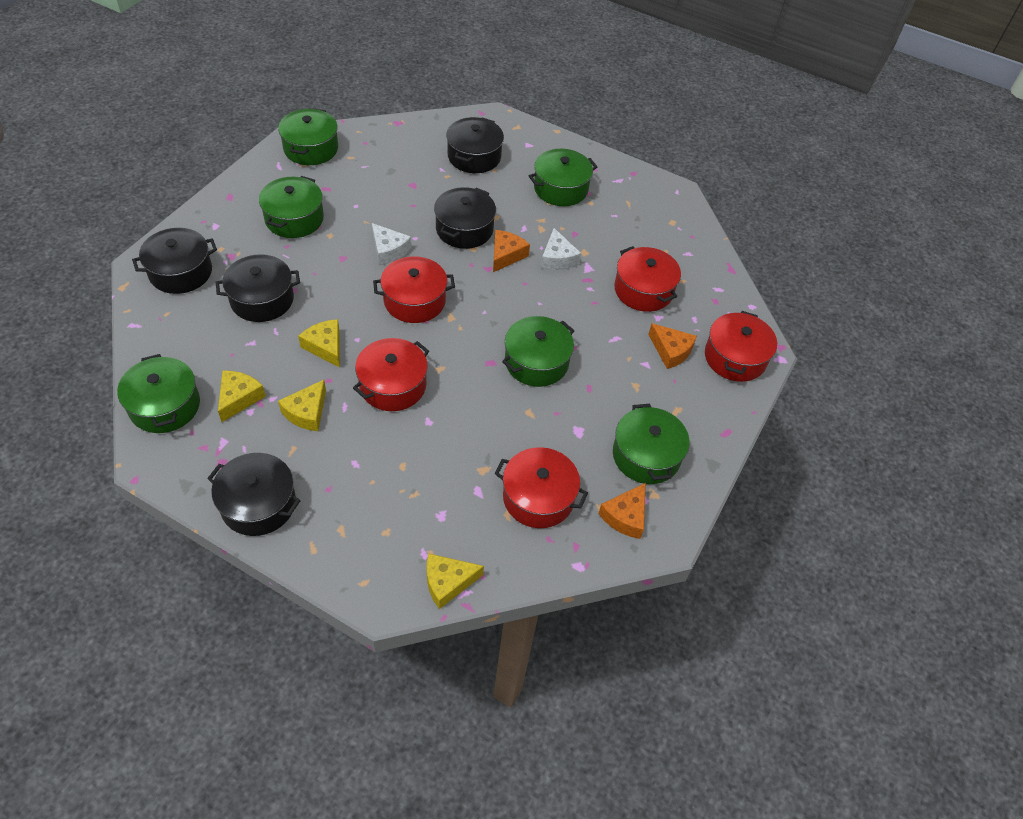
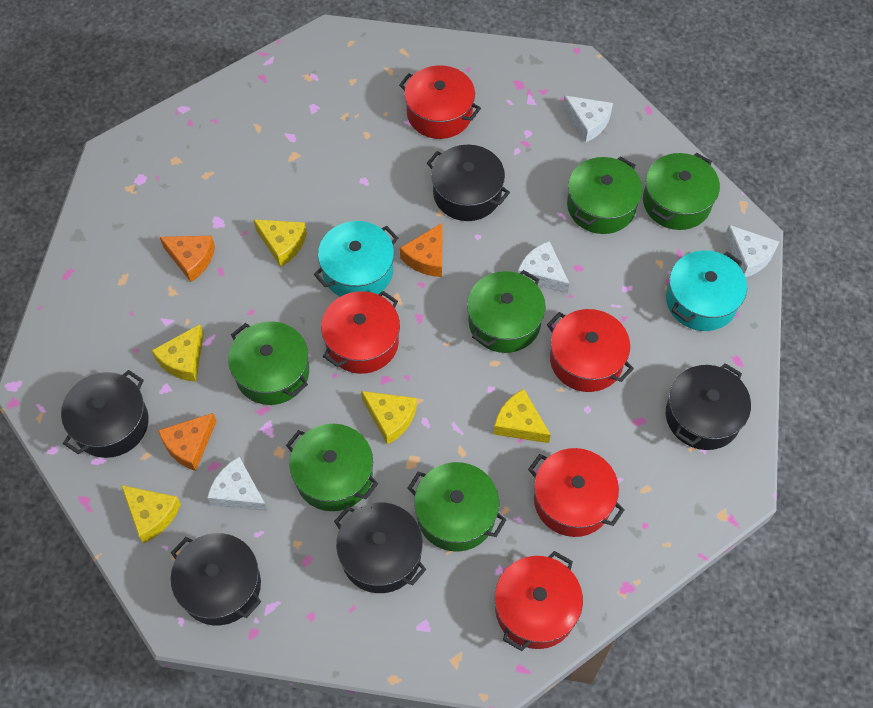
turquoise pot: none = 0 -> [314,221,398,297] [666,250,747,331] = 2
white cheese: [372,223,411,265] [541,228,581,270] = 2 -> [207,457,268,511] [518,241,570,294] [563,95,613,142] [725,225,779,277] = 4
yellow cheese: [218,371,266,422] [278,380,326,431] [298,319,340,368] [427,554,484,609] = 4 -> [121,485,181,543] [151,324,204,382] [253,219,307,267] [361,391,417,445] [494,389,551,443] = 5

